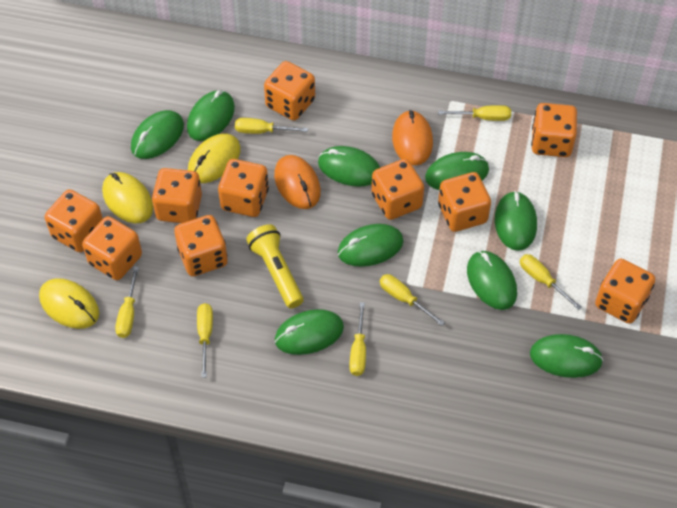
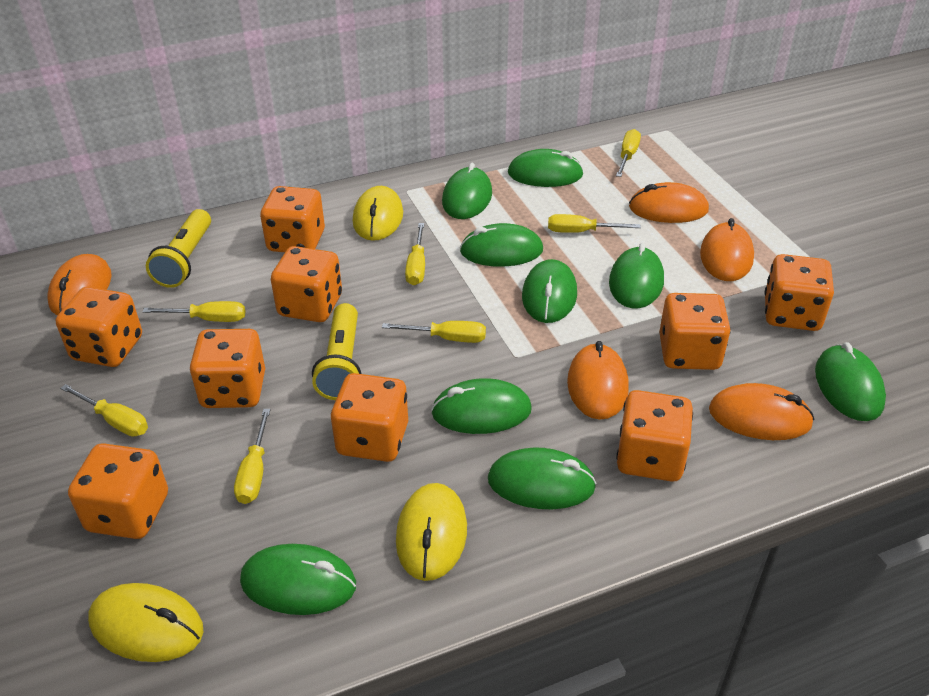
orange dice: [45,189,103,252] [82,216,142,280] [152,168,202,223] [174,215,228,276] [218,159,269,217] [264,61,315,121] [372,159,424,220] [438,172,491,232] [531,103,577,157] [595,259,655,324] = 10 -> [56,287,142,367] [68,443,168,539] [190,329,265,408] [260,186,325,252] [271,246,342,322] [331,373,408,462] [616,390,693,482] [659,293,731,370] [764,254,834,331] = 9
orange mouse: [274,155,321,209] [392,110,433,166] = 2 -> [48,254,112,315] [567,341,629,420] [629,182,709,223] [700,218,754,281] [709,383,814,440] = 5
yellow flashlight: [246,224,304,308] = 1 -> [146,209,211,288] [312,303,361,400] = 2

